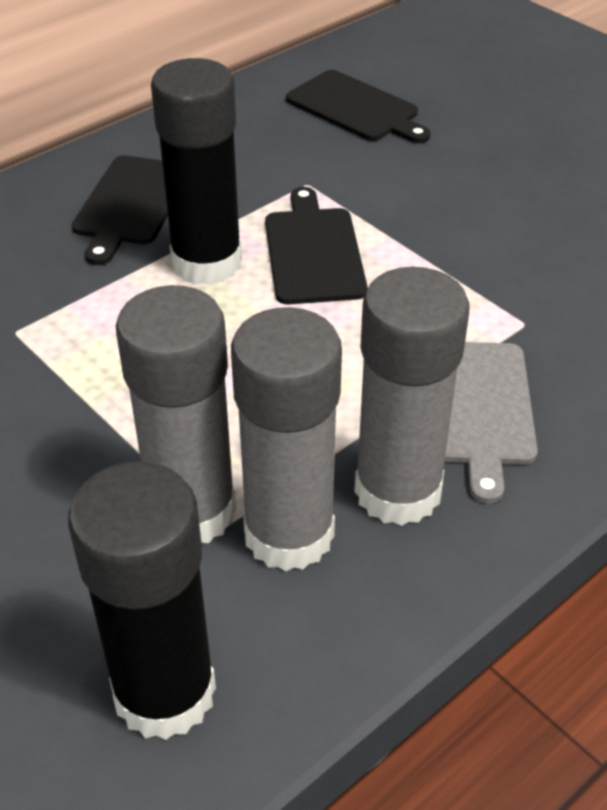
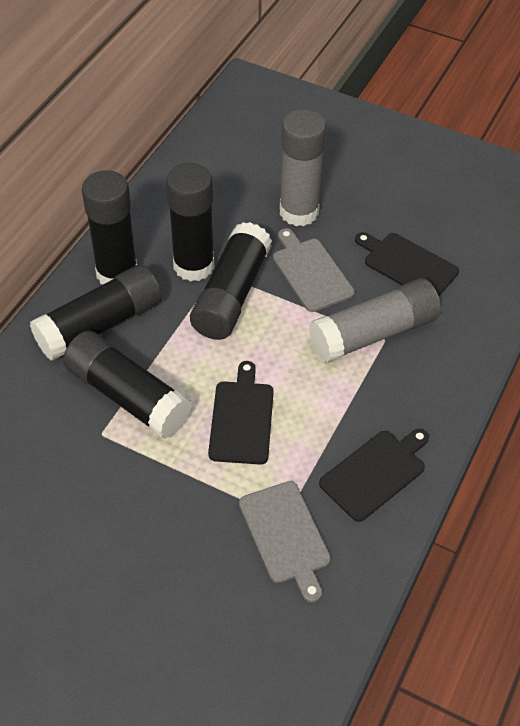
black glue stick: [68,461,216,740] [151,58,242,285] = 2 -> [30,264,162,361] [63,331,192,439] [82,170,137,284] [166,163,215,281] [190,222,272,340] = 5
grey cutting board: [444,342,538,503] = 1 -> [239,481,331,602] [273,228,355,312] = 2
grey glue stick: [116,285,236,543] [231,307,342,571] [354,267,469,526] = 3 -> [280,109,326,226] [309,279,441,363] = 2

